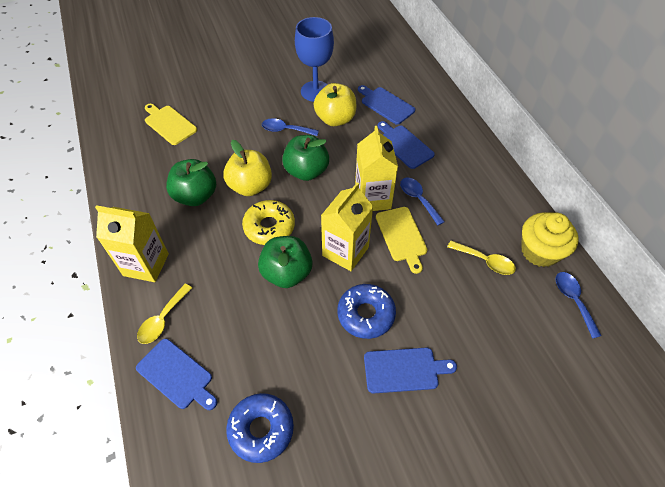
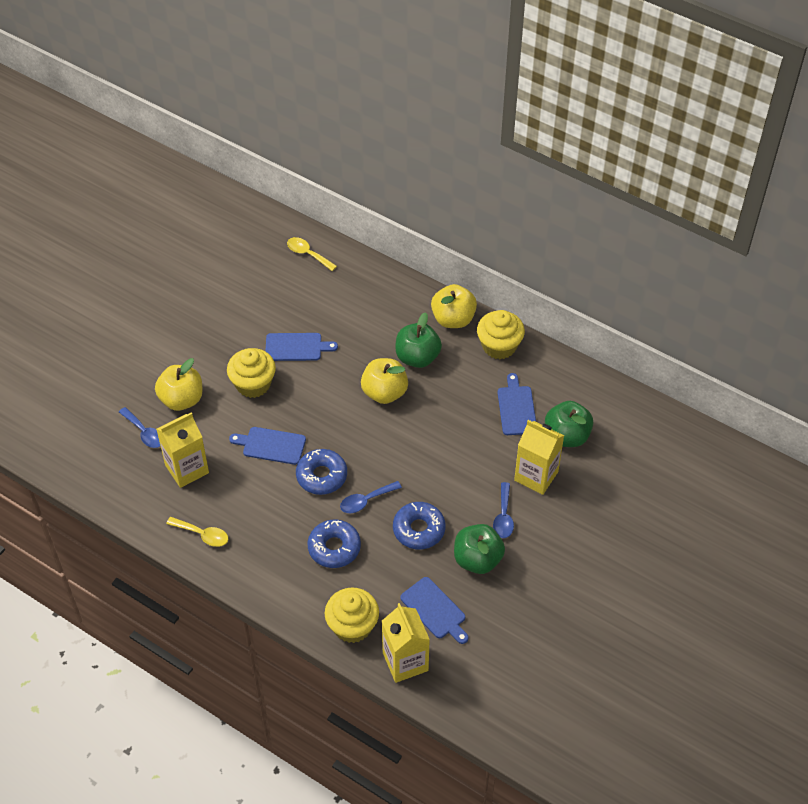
blue donut: [226,393,294,463] [337,284,396,339] = 2 -> [296,449,347,495] [308,519,361,568] [393,502,446,550] = 3
blue goblet: [295,17,334,102] = 1 -> none = 0
yellow apple: [223,140,272,196] [314,83,356,126] = 2 -> [155,358,203,411] [361,358,408,404] [431,284,477,328] = 3
yellow cupcake: [521,212,579,267] = 1 -> [227,348,276,398] [324,587,379,643] [477,310,525,359] = 3
yellow cutting board: [145,104,197,145] [376,207,428,274] = 2 -> none = 0
yellow donut: [242,200,295,245] = 1 -> none = 0

